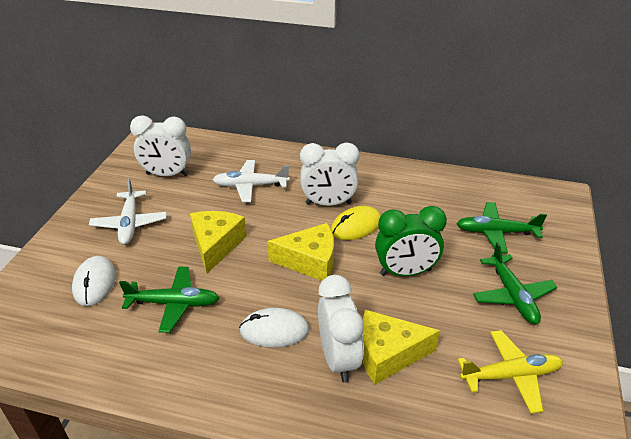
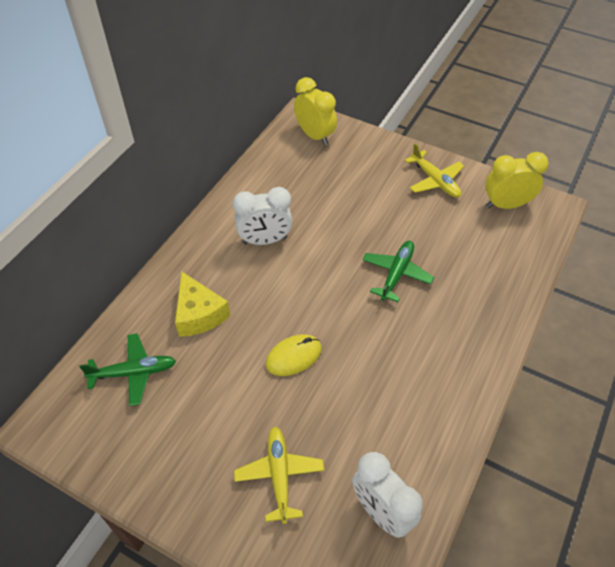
green clock: [375,206,447,276] = 1 -> none = 0
green plane: [119,267,219,333] [456,202,547,254] [473,242,557,324] = 3 -> [79,333,176,406] [363,241,434,302] = 2
white clock: [130,115,191,176] [300,142,360,206] [318,275,364,383] = 3 -> [233,187,292,245] [352,452,423,538] = 2
white mouse: [72,256,116,306] [239,308,309,348] = 2 -> none = 0
white plane: [89,178,167,245] [212,160,290,202] = 2 -> none = 0
yellow cheese: [190,211,247,273] [267,223,334,281] [362,310,440,384] = 3 -> [175,272,230,337] = 1
yellow clock: none = 0 -> [294,77,337,146] [485,152,549,209] = 2
yellow plane: [458,330,563,414] = 1 -> [234,426,325,524] [405,143,464,198] = 2

